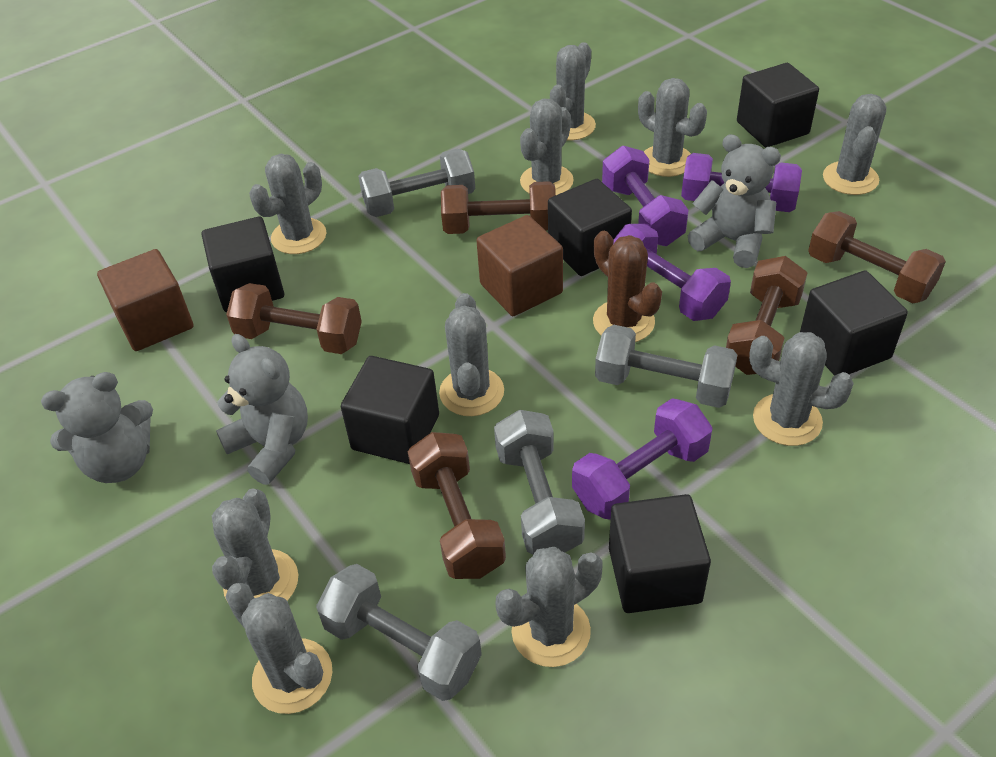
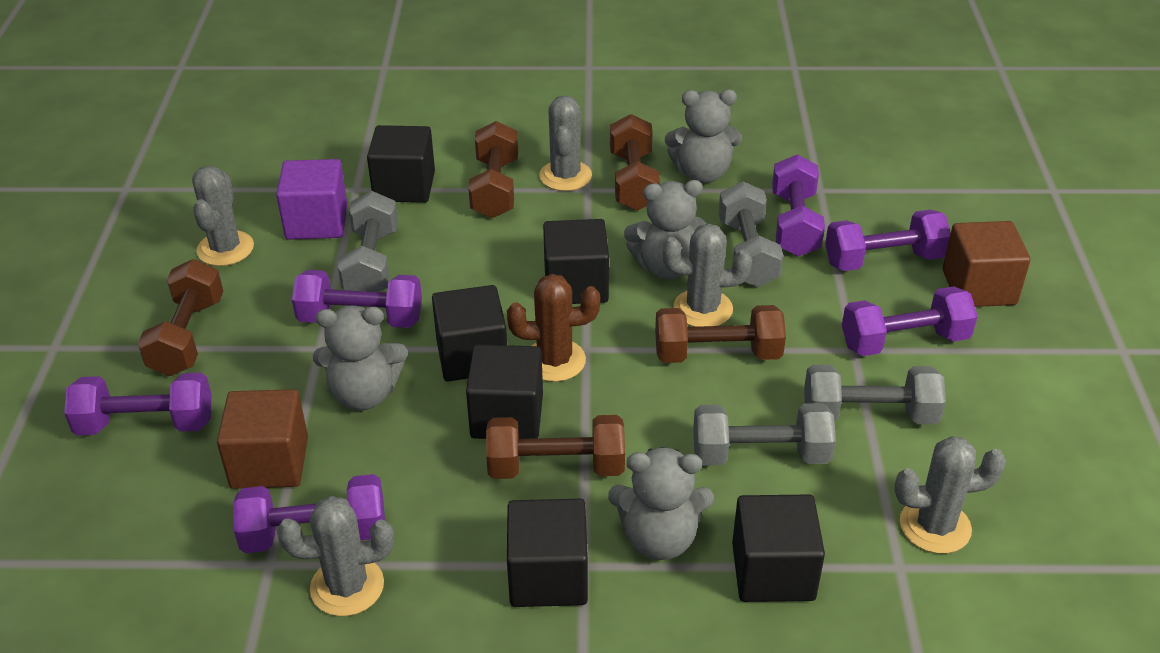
grey cactus: [212,489,298,601] [225,583,332,714] [249,154,327,254] [439,293,504,416] [495,547,602,667] [520,99,574,195] [550,42,596,140] [638,78,707,177] [749,332,854,446] [823,94,886,195] = 10 -> [192,166,254,266] [277,496,394,616] [539,95,592,191] [663,223,752,327] [894,436,1006,554] = 5
grey teddy bear: [41,372,153,483] [216,334,308,485] [688,134,781,268] = 3 -> [313,306,408,410] [608,447,714,560] [624,180,707,279] [665,89,742,183] = 4
purple cube: none = 0 -> [276,159,347,240] = 1
purple dumbbell: [572,398,713,520] [602,146,689,246] [613,224,731,321] [681,153,802,212] = 4 -> [64,373,212,435] [233,474,385,553] [292,270,422,328] [772,154,825,256] [825,210,951,271] [842,287,978,356] = 6

